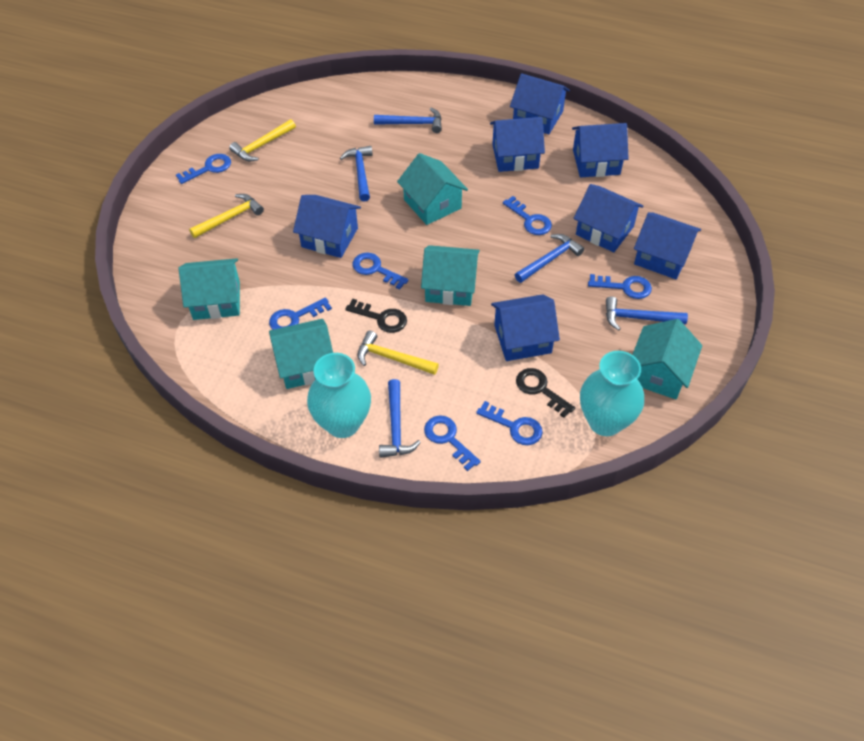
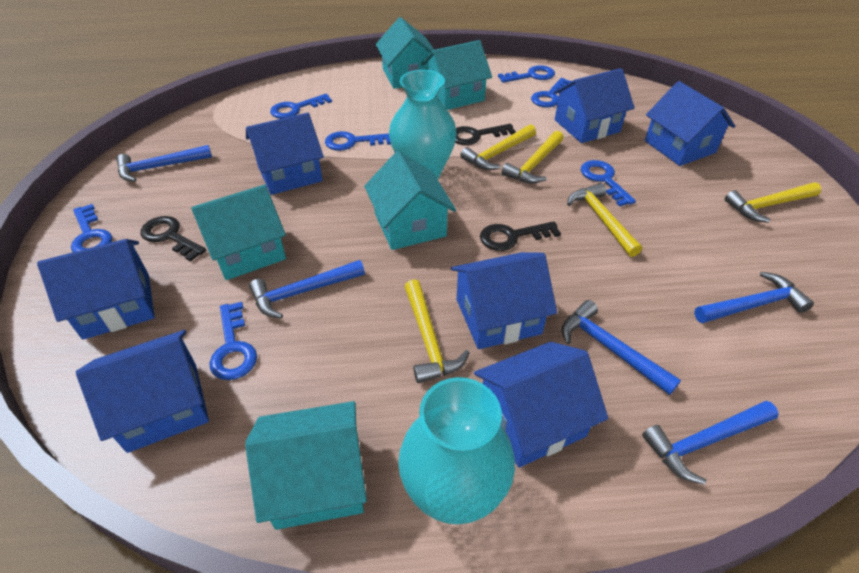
black key: [345,299,407,333] [516,368,575,418] = 2 -> [140,216,207,262] [455,124,516,145] [480,221,561,251] = 3
yellow hammer: [189,194,264,238] [229,119,296,161] [358,331,439,375] = 3 -> [405,279,470,383] [460,124,536,170] [501,131,564,184] [567,183,642,257] [725,183,821,223] = 5

